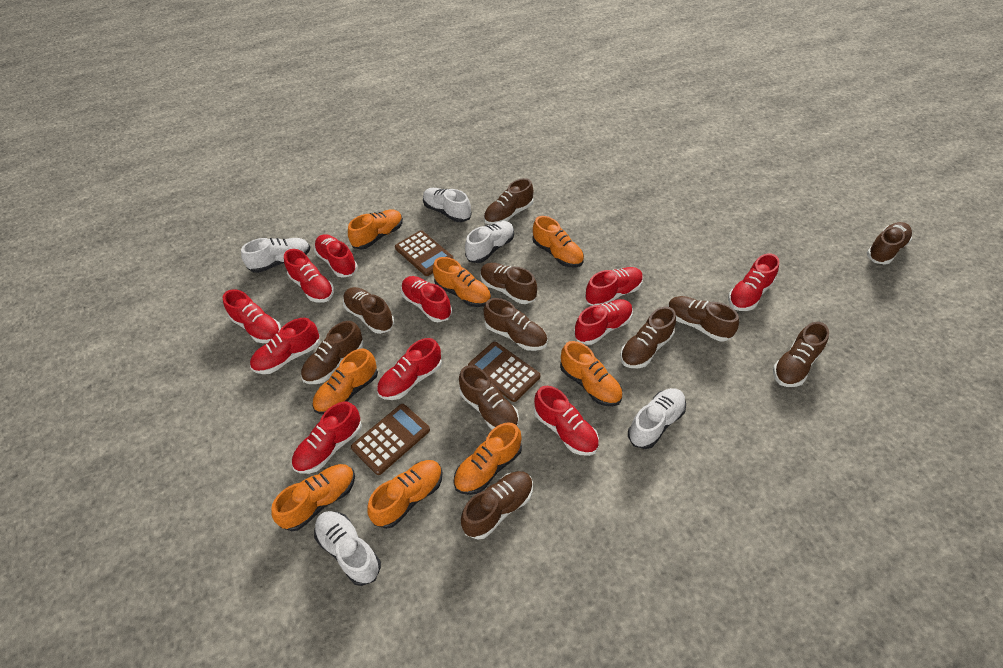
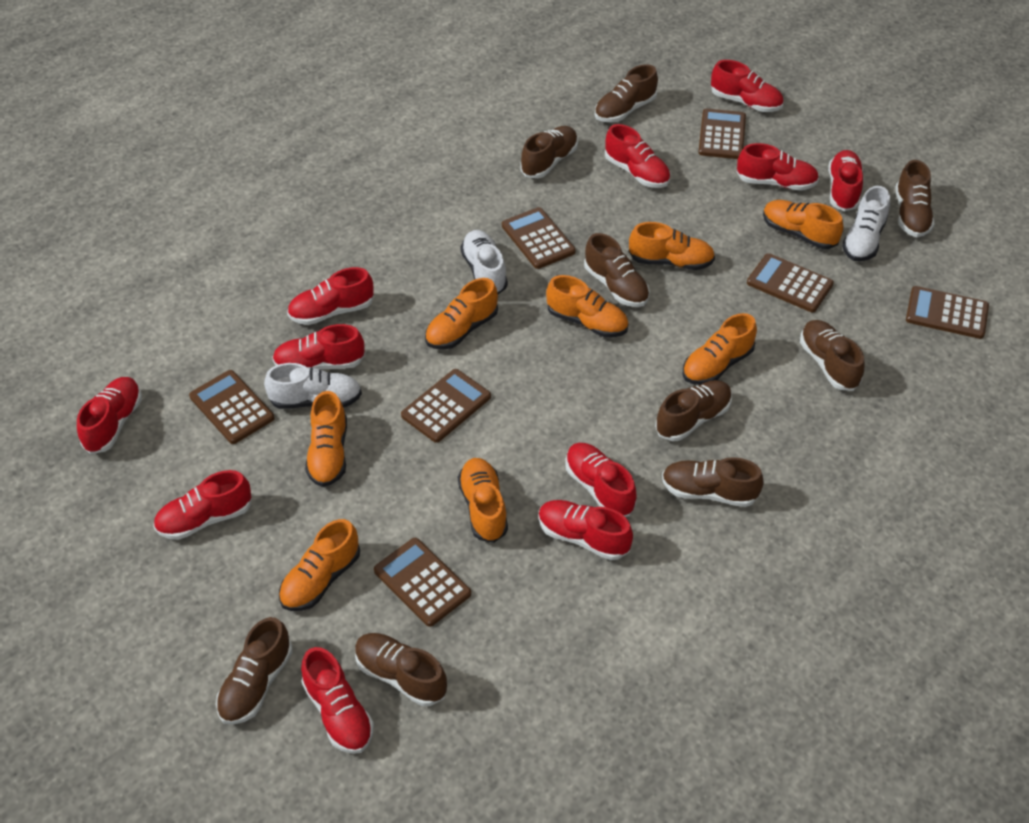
brown calculator: [351,404,430,475] [395,230,453,276] [468,342,540,402] = 3 -> [189,370,275,444] [374,538,471,627] [401,369,491,443] [502,207,576,269] [698,109,746,159] [747,253,834,312] [906,286,989,339] = 7
brown shoe: [301,321,364,384] [343,287,394,334] [459,365,519,430] [461,471,533,540] [480,263,537,304] [483,298,548,351] [484,178,533,225] [620,307,676,368] [668,296,739,341] [773,322,829,387] [867,222,912,265] = 11 -> [216,617,292,725] [355,633,447,706] [520,126,578,178] [584,233,650,307] [595,64,658,123] [655,380,732,441] [662,457,764,507] [800,320,865,391] [895,160,935,237] = 9
white shoe: [241,238,310,273] [314,511,381,586] [423,188,472,222] [465,221,514,263] [628,388,686,449] = 5 -> [264,363,362,409] [460,230,508,294] [842,186,890,261] = 3

